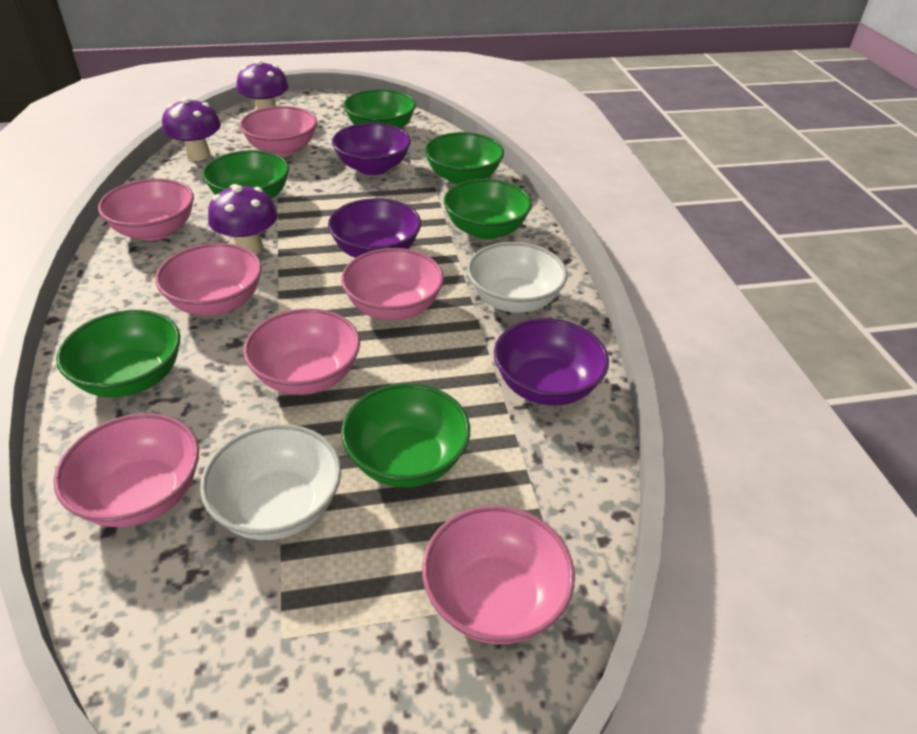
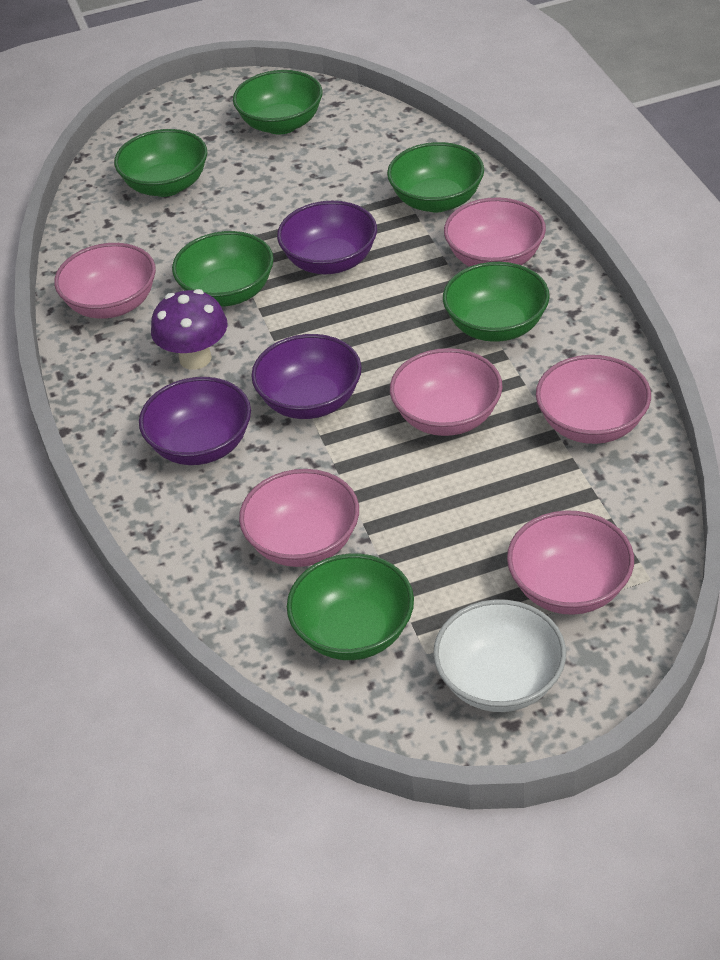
pink bowl: [54,413,199,527] [98,178,194,241] [155,243,262,316] [240,106,317,157] [243,308,360,395] [341,248,444,321] [422,506,575,644] = 7 -> [54,243,156,319] [239,469,359,567] [390,348,502,436] [444,197,546,267] [507,510,634,615] [536,355,651,444] = 6
purple mushroom: [162,97,221,161] [208,184,278,255] [237,60,289,110] = 3 -> [151,289,228,370] = 1
white bowl: [200,424,342,540] [467,242,567,313] = 2 -> [433,599,566,712] = 1

